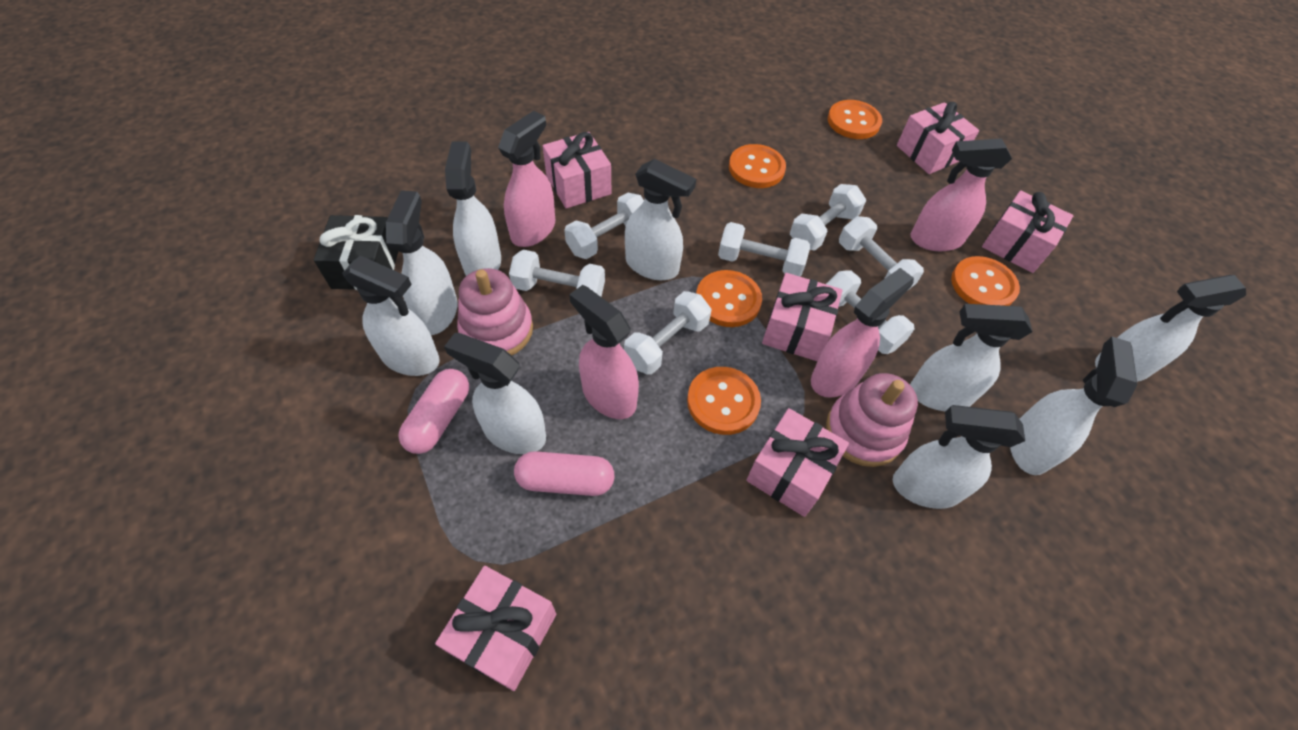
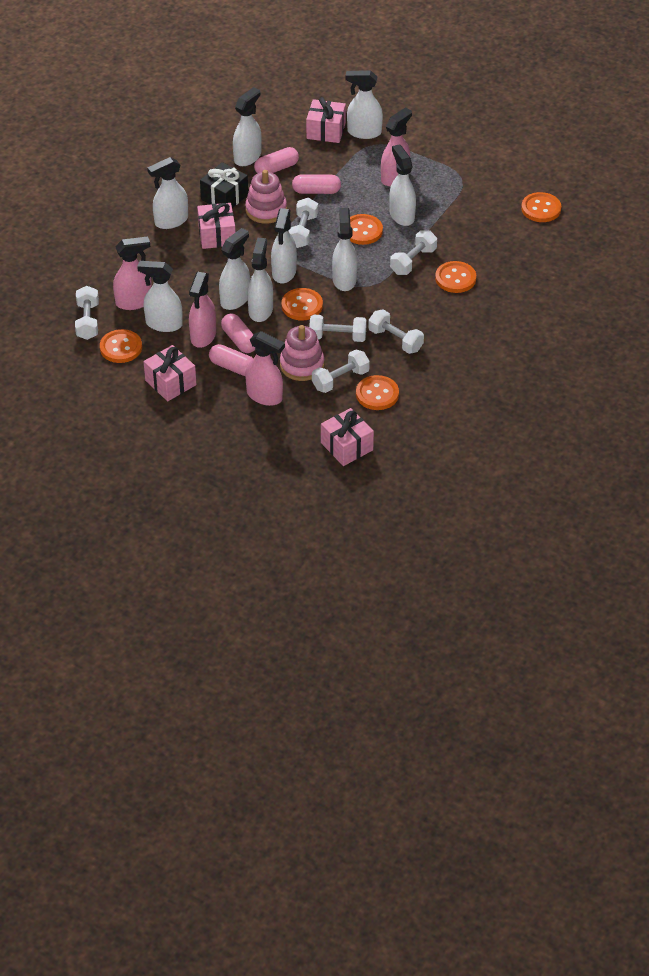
orange button: [687,367,761,435] [696,270,762,327] [729,144,786,188] [828,100,882,139] [951,256,1020,306] = 5 -> [100,329,142,363] [281,288,323,321] [350,214,383,245] [356,375,399,410] [435,261,476,293] [521,192,561,222] = 6
pink capsule: [398,369,469,454] [514,451,615,496] = 2 -> [209,344,253,376] [221,314,255,353] [254,147,299,174] [292,174,341,194] = 4
pink gift: [435,566,556,691] [543,132,612,209] [746,408,849,517] [762,273,843,361] [897,102,979,174] [982,190,1074,273] = 6 -> [144,345,196,401] [197,203,235,249] [306,97,346,143] [321,408,374,466] = 4
white dumbbell: [509,250,605,297] [564,193,644,259] [624,291,711,375] [718,222,810,276] [790,184,866,251] [826,270,914,354] [839,216,924,288] = 7 -> [75,286,99,340] [289,198,318,248] [309,315,367,342] [312,349,370,393] [368,309,424,354] [390,230,437,275] = 6

